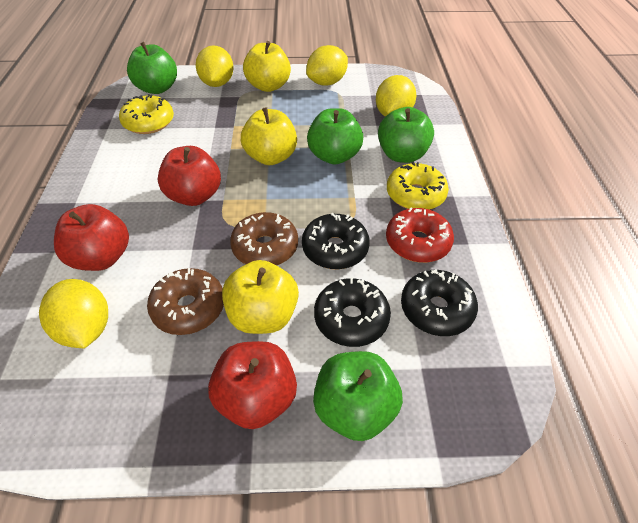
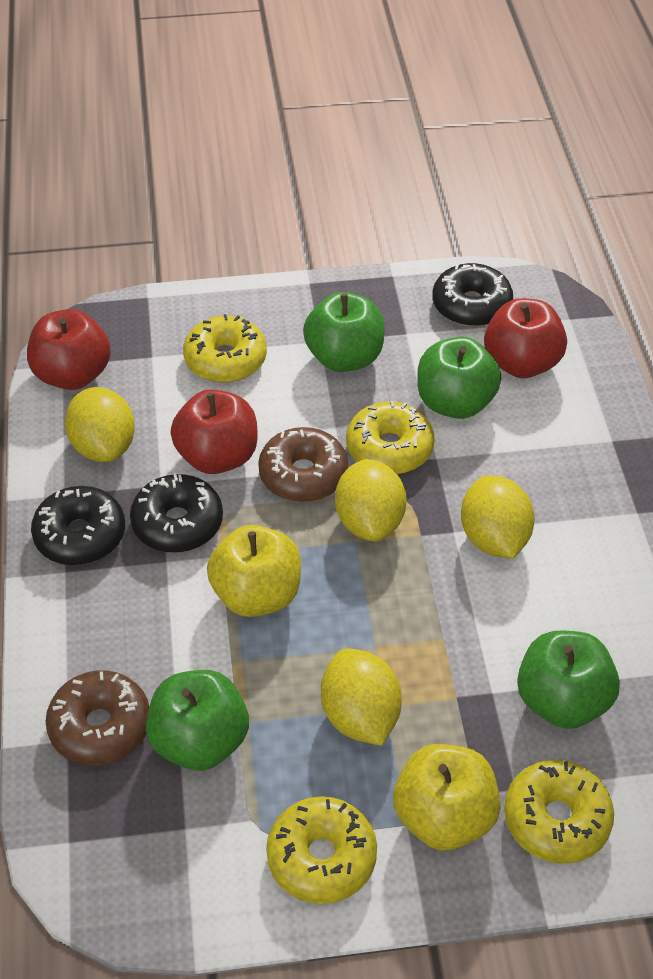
red donut: [386,207,454,263] = 1 -> none = 0
yellow apple: [222,260,299,334] [241,107,297,165] [243,41,291,92] = 3 -> [207,525,301,617] [393,744,501,850] = 2
yellow donut: [119,94,174,134] [387,162,449,210] = 2 -> [183,314,267,382] [266,796,377,904] [346,401,435,474] [504,760,614,863] = 4

